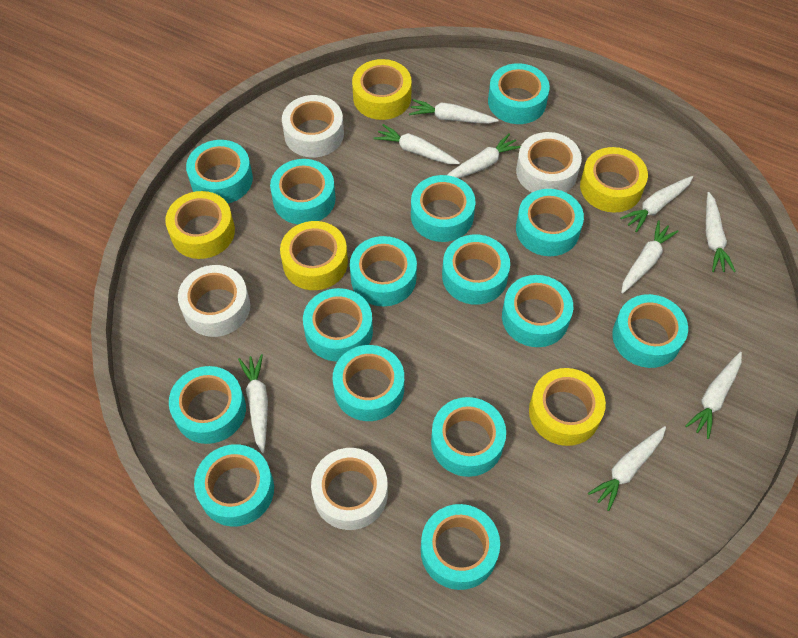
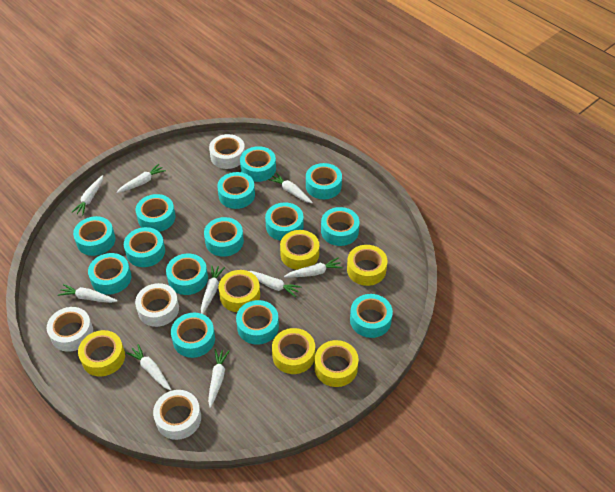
turquoise tape: [169,366,246,444] [186,140,253,203] [194,444,274,527] [270,159,336,224] [303,288,373,362] [333,345,404,421] [350,236,417,306] [411,175,475,242] [421,504,500,590] [431,397,506,477] [442,235,510,305] [488,63,550,124] [502,275,573,347] [516,189,584,256] [612,294,688,368] = 15 -> [73,216,115,256] [88,253,131,295] [124,227,165,267] [136,194,176,232] [166,253,208,295] [171,313,215,358] [204,217,244,257] [217,172,255,209] [236,300,279,345] [240,146,276,182] [265,202,304,241] [306,163,342,199] [321,207,360,246] [350,294,393,338] = 14
yellow tape: [165,191,235,259] [280,221,348,290] [352,59,412,120] [529,368,606,446] [580,147,648,213] = 5 -> [78,330,125,377] [219,270,260,312] [272,328,315,374] [280,230,319,270] [314,340,359,387] [347,245,387,286] = 6

